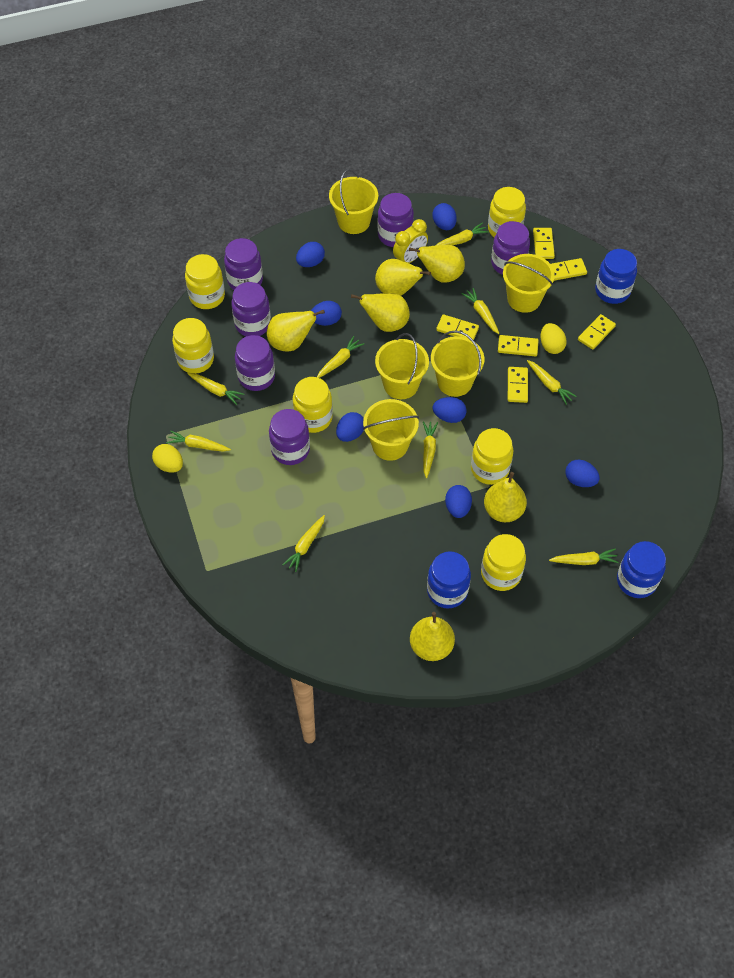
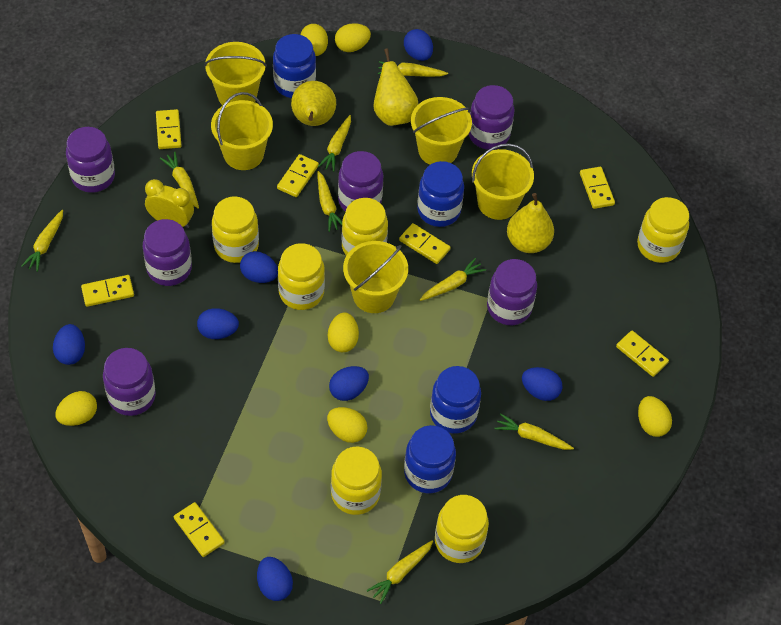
blue jar: [427,552,471,609] [595,249,637,304] [617,541,666,598] = 3 -> [273,34,316,98] [404,425,456,493] [417,161,464,227] [430,366,481,434] = 4
yellow carrot: [166,430,231,452] [187,373,245,405] [282,515,325,572] [317,336,364,378] [423,421,438,478] [436,223,489,245] [461,288,500,334] [527,360,577,405] [549,548,619,565] = 9 -> [21,210,63,272] [160,152,199,209] [317,171,342,232] [318,115,351,172] [367,540,433,604] [378,61,448,77] [420,258,486,301] [494,413,574,450] = 8
yellow domino: [436,314,479,340] [498,335,539,356] [508,367,528,403] [533,228,555,259] [551,258,587,281] [578,314,616,350] = 6 -> [81,275,134,307] [156,109,182,149] [174,502,225,557] [277,154,319,197] [399,223,451,264] [580,167,615,209] [616,331,669,377] = 7
yellow egg: [152,444,183,473] [541,323,567,354] = 2 -> [55,391,97,426] [300,24,328,56] [327,407,367,443] [328,312,359,352] [335,23,371,52] [638,396,672,437] = 6
yellow pear: [267,310,325,352] [351,293,410,332] [375,259,431,296] [409,245,465,283] [410,612,455,661] [484,472,527,522] = 6 -> [291,81,336,126] [373,49,418,126] [507,193,554,253] = 3

